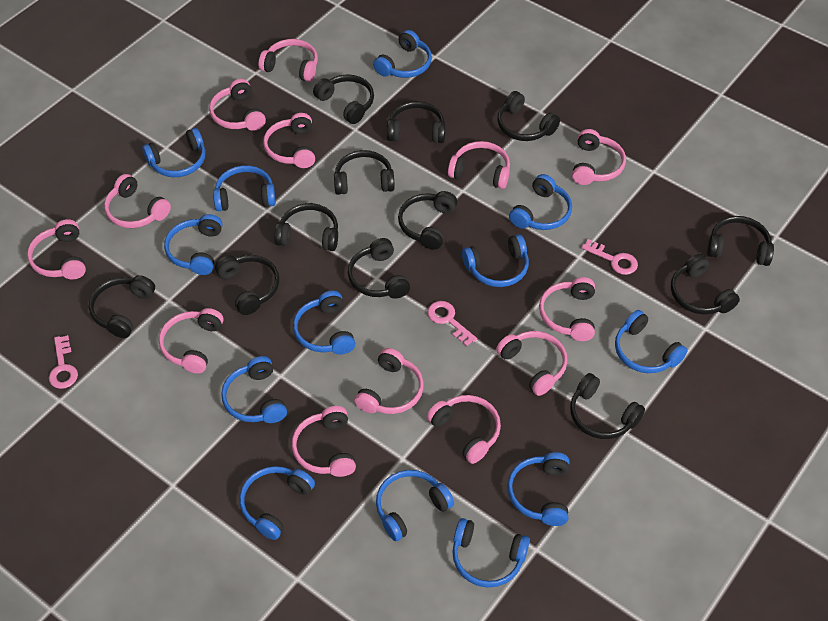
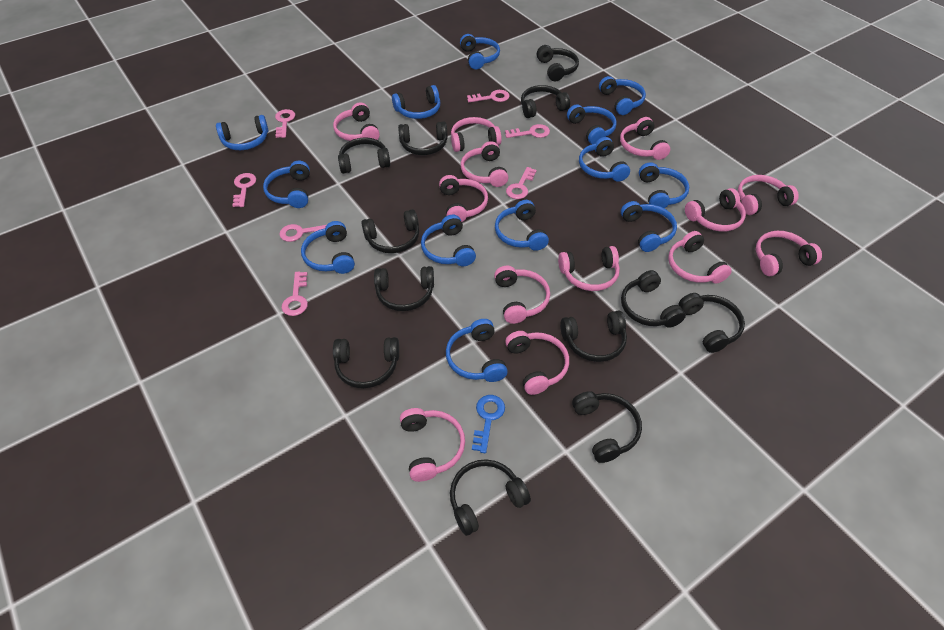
blue key: none = 0 -> [472,395,505,453] = 1
pink key: [49,335,78,389] [427,301,477,347] [581,239,638,275] = 3 -> [232,173,256,207] [275,109,295,138] [279,224,326,242] [282,272,308,316] [467,90,510,102] [505,124,550,138] [506,167,537,199] = 7

